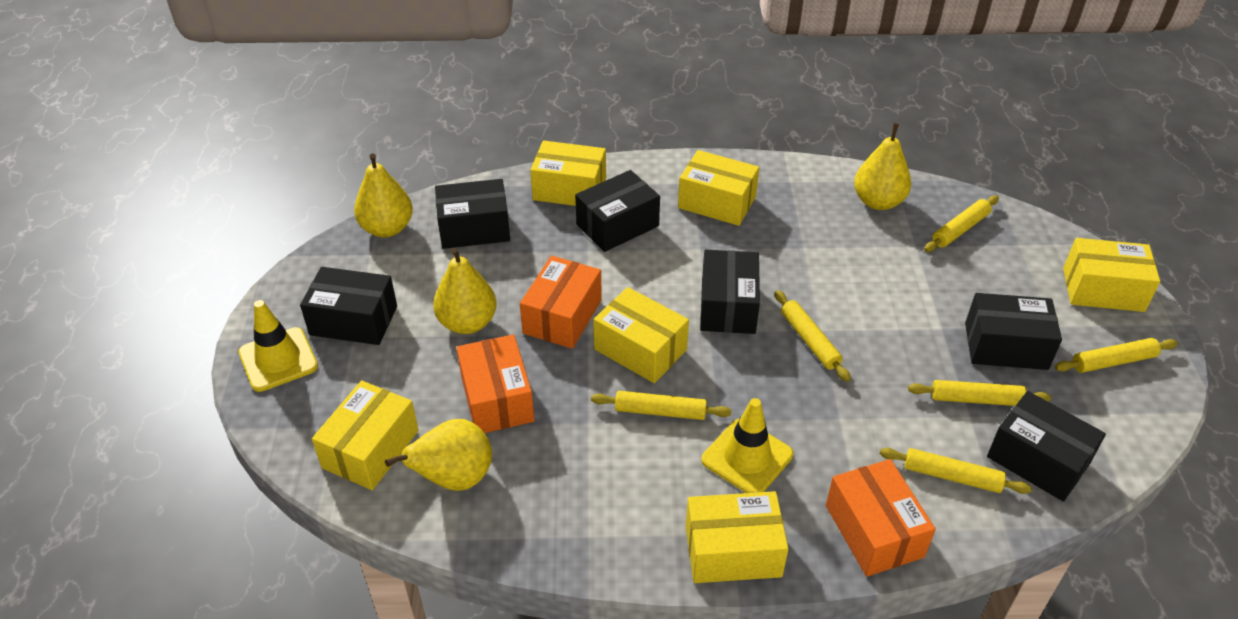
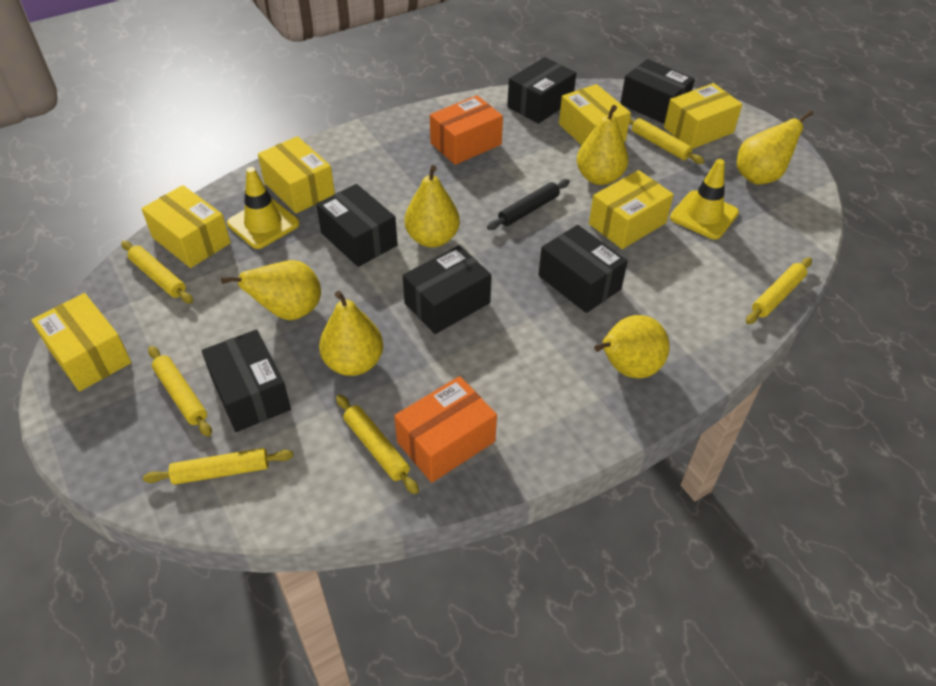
black rolling pin: none = 0 -> [487,179,570,230] = 1
orange box: [457,334,535,433] [520,256,602,349] [826,459,936,577] = 3 -> [394,376,497,483] [430,95,503,165] = 2
yellow pear: [354,153,413,237] [385,419,492,491] [433,248,497,334] [854,123,911,210] = 4 -> [221,260,321,320] [319,291,383,376] [405,165,460,247] [577,105,628,185] [594,315,670,378] [737,110,813,184] = 6

